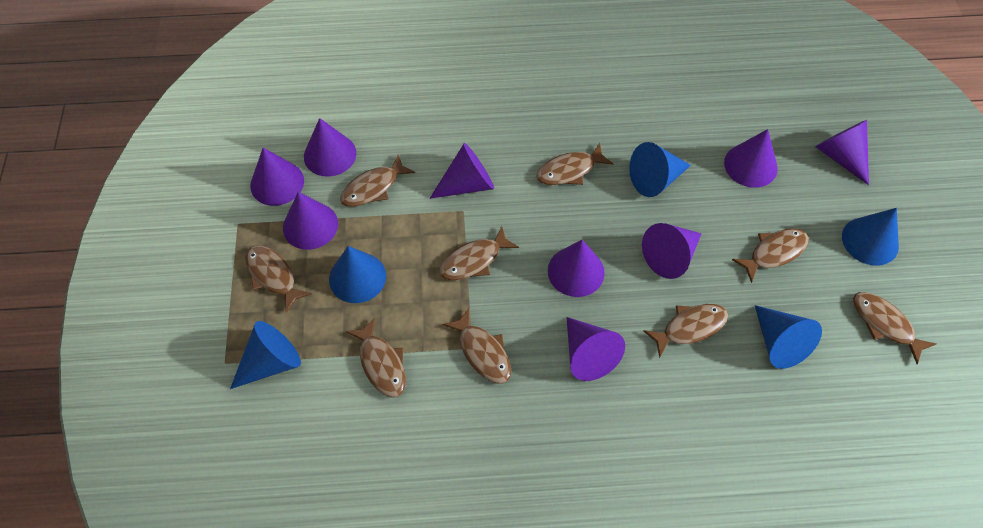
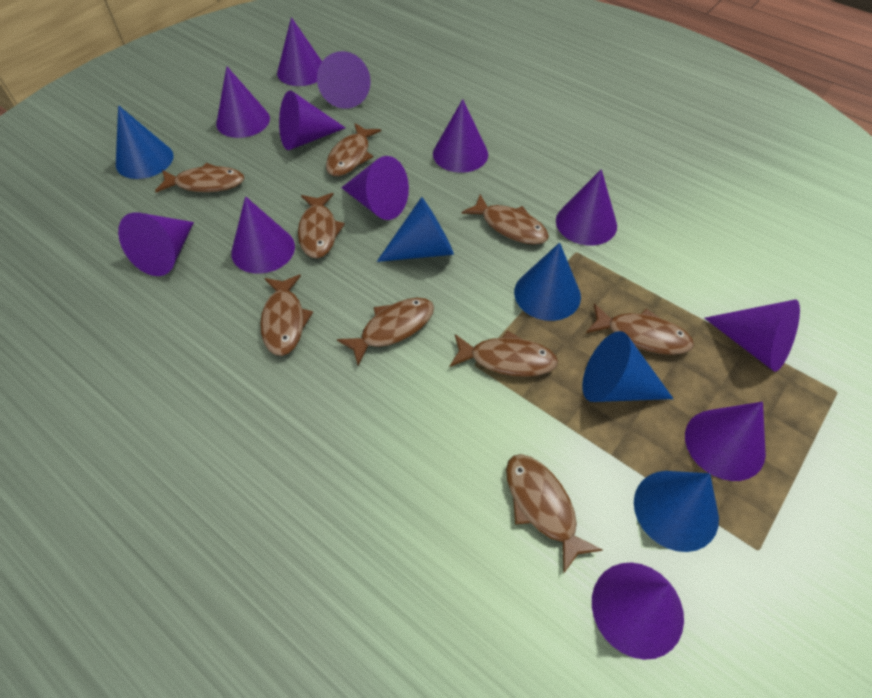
purple cone: [250,148,304,206] [283,192,338,250] [304,118,356,177] [430,143,494,199] [548,240,605,297] [566,317,625,381] [642,223,702,279] [724,129,778,188] [815,120,869,185] = 9 -> [118,212,194,276] [216,67,270,138] [231,196,295,274] [277,17,322,86] [279,91,345,150] [317,51,371,109] [341,156,409,220] [433,99,488,173] [556,169,617,245] [592,563,684,660] [685,402,766,481] [704,300,800,372] = 12

